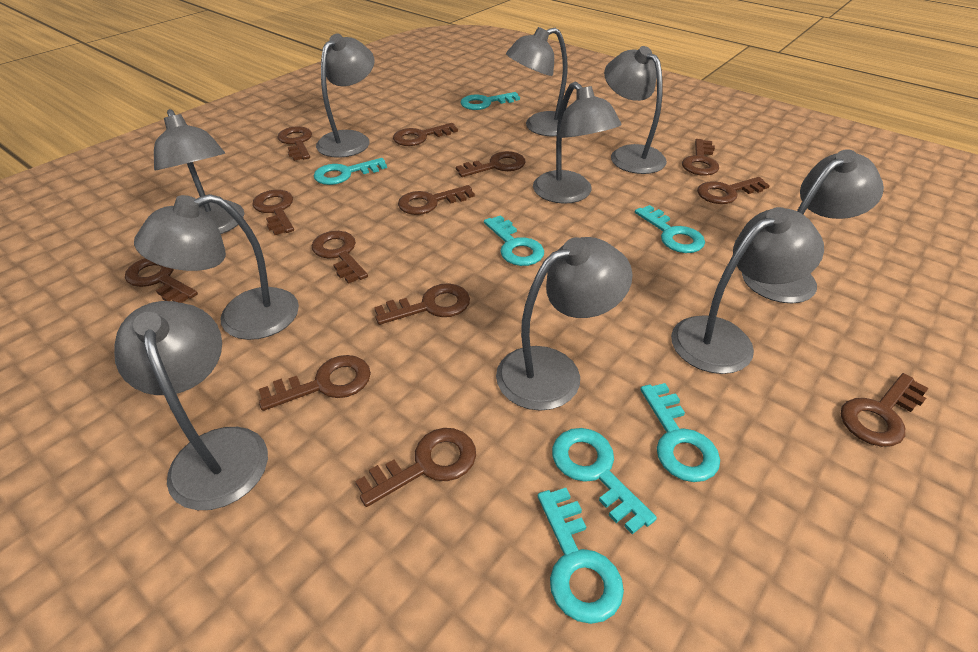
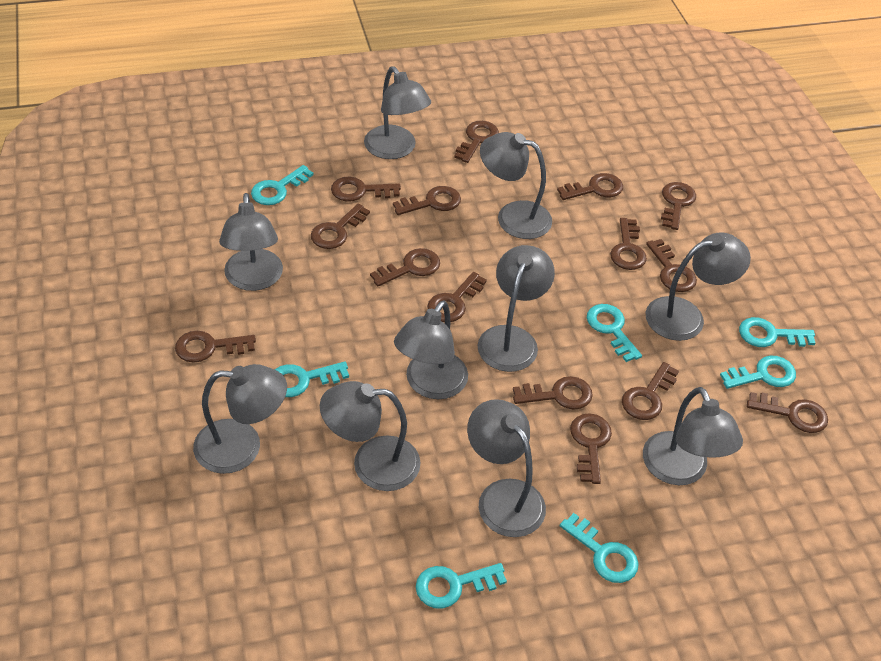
brown key: [125,258,198,303] [252,190,294,235] [259,355,371,411] [277,126,312,161] [312,231,368,284] [355,428,476,507] [374,283,470,325] [393,123,458,146] [398,185,475,215] [456,151,525,177] [682,139,719,176] [697,177,770,204] [841,373,929,447] = 13 -> [175,331,256,363] [311,203,370,249] [331,177,401,202] [370,248,440,286] [393,186,461,215] [427,272,487,322] [454,121,499,163] [513,376,593,410] [557,173,623,200] [570,413,612,484] [610,218,647,270] [622,362,679,420] [646,239,697,292] [661,182,696,230] [747,392,828,433] = 15

